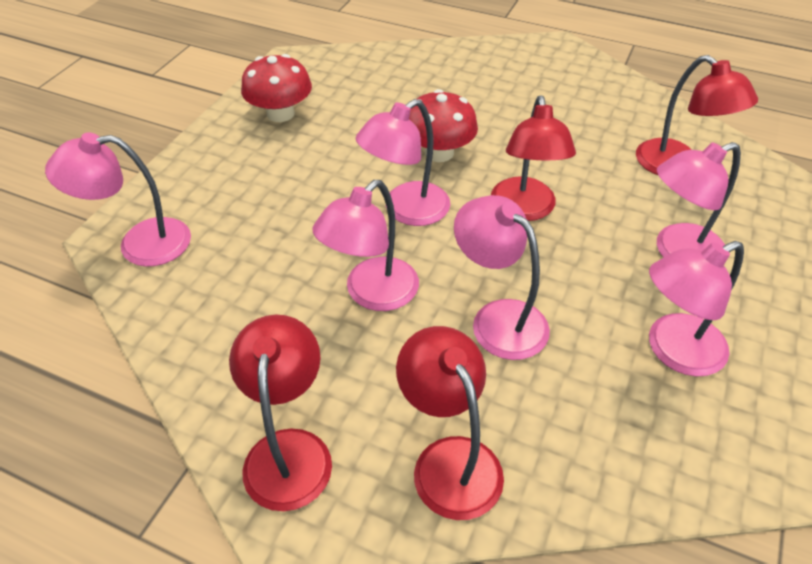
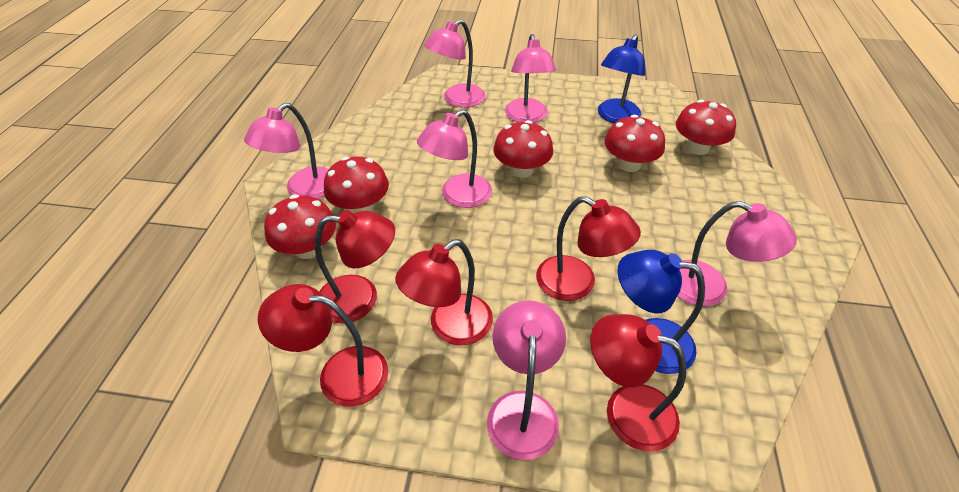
blue lamp: none = 0 -> [598,34,645,123] [617,250,705,374] = 2
red lamp: [229,315,332,511] [396,326,504,520] [491,95,576,221] [636,55,758,175] = 4 -> [258,284,388,407] [315,210,395,323] [395,239,493,346] [536,196,641,301] [590,314,686,451] = 5
red mushroom: [241,54,312,122] [409,89,478,162] = 2 -> [264,195,336,259] [324,156,389,213] [493,120,553,178] [605,115,665,172] [676,100,736,155] = 5

